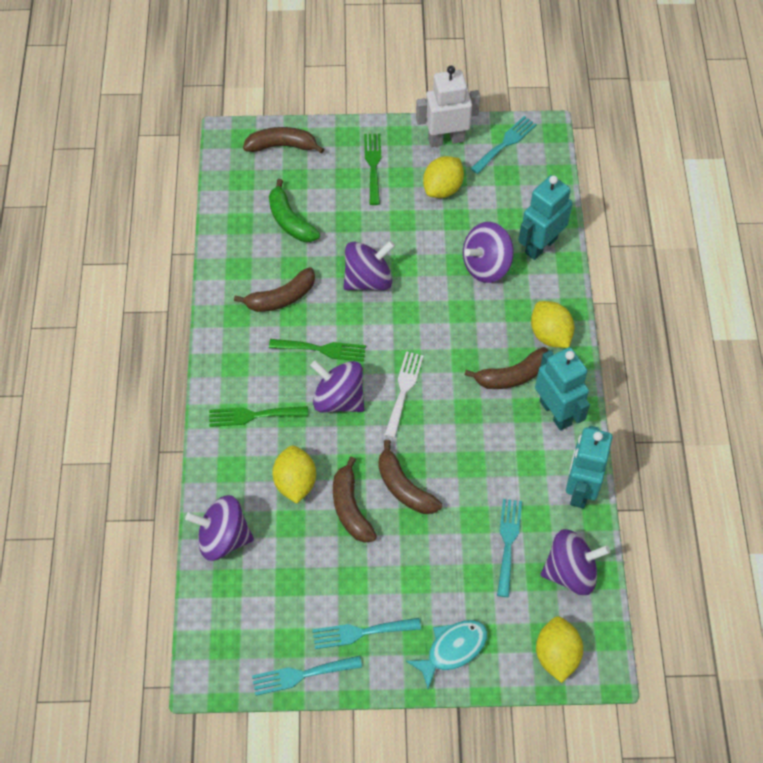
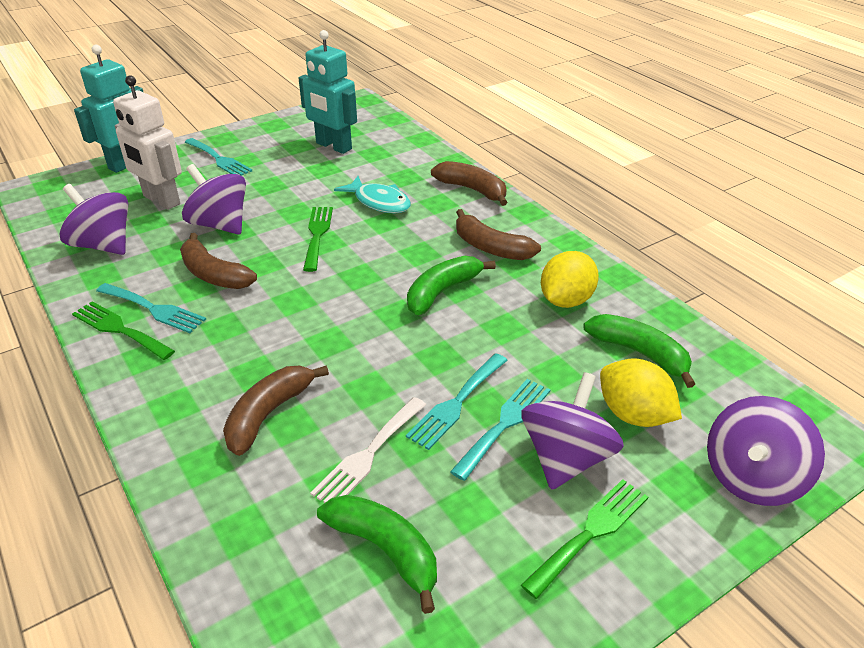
brown banana: [234,267,315,312] [243,127,324,154] [333,457,377,543] [378,440,442,514] [465,347,548,389] = 5 -> [180,233,257,289] [223,365,329,456] [431,161,508,206] [456,209,541,260] = 4
green banana: [269,179,320,242] = 1 -> [317,495,437,614] [407,256,496,315] [584,314,695,388] = 3
purple spinning top: [185,495,254,561] [310,360,364,412] [343,241,395,290] [463,222,514,283] [541,529,610,595] = 5 -> [60,184,128,255] [182,164,246,234] [521,372,624,490] [707,396,825,506] = 4
turquoise robot: [519,175,573,260] [535,347,590,431] [566,426,612,508] = 3 -> [74,45,143,173] [299,30,357,154] = 2
yellow lemon: [272,446,316,503] [423,156,464,198] [531,301,574,348] [536,616,583,683] = 4 -> [541,251,599,308] [600,358,682,427] = 2

